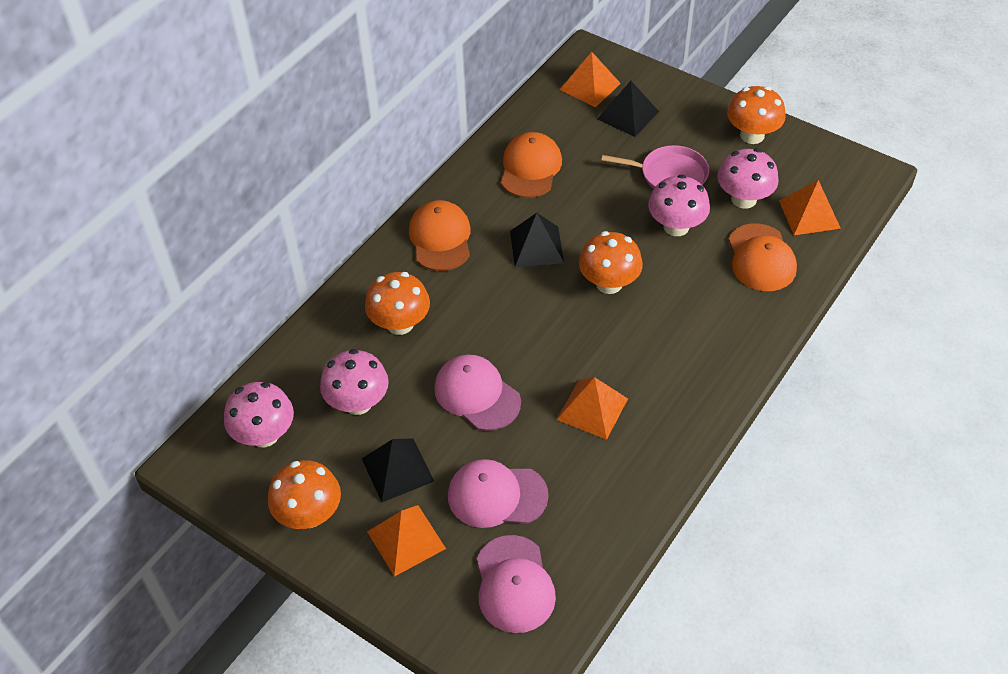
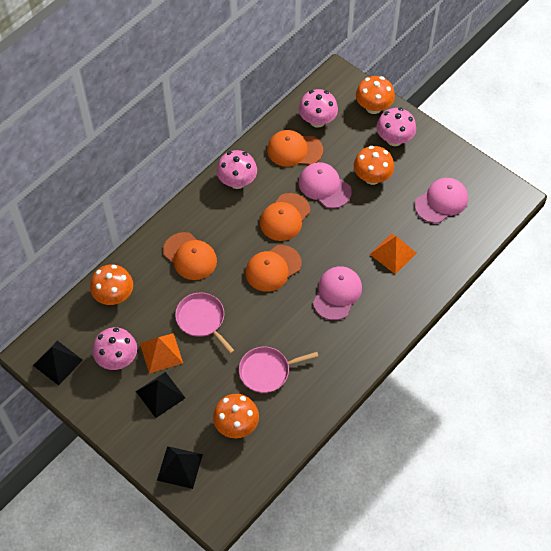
orange cap: [409,200,471,271] [501,132,562,198] [728,223,797,291] = 3 -> [163,232,217,280] [245,245,301,292] [260,193,310,241] [267,130,323,167] = 4
orange pyramid: [367,505,446,577] [557,377,628,440] [560,52,621,107] [779,180,841,235] = 4 -> [140,333,183,374] [370,234,416,274] = 2
pink pan: [601,145,709,189] = 1 -> [175,293,235,354] [239,347,319,393] = 2

